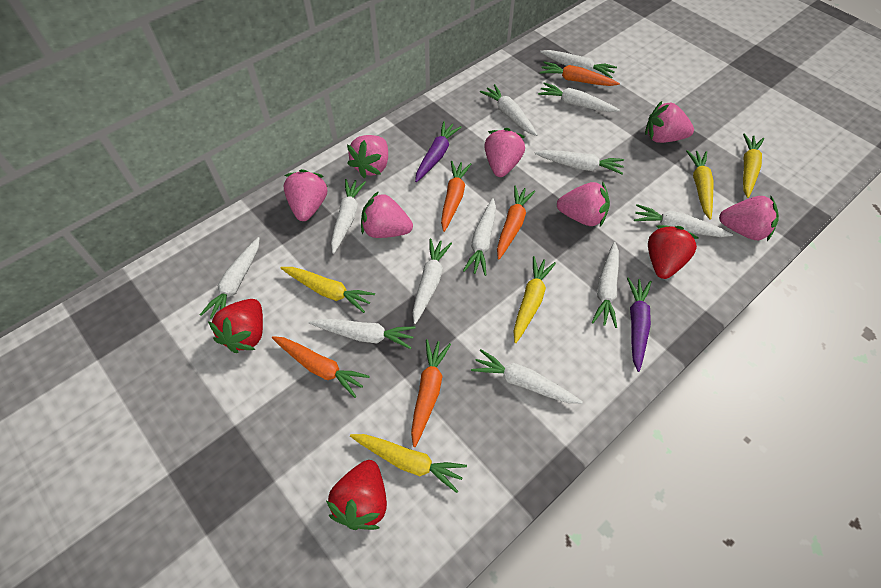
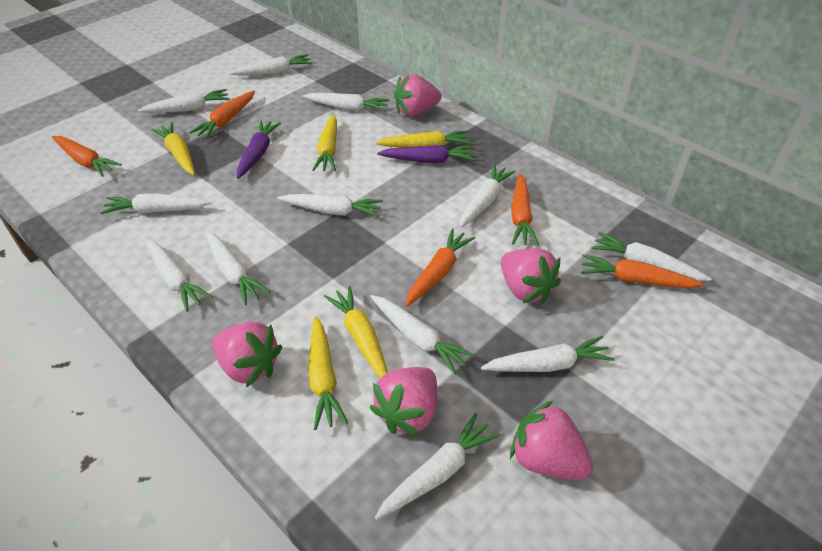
pink strawberry: [283,169,328,221] [347,135,388,178] [361,191,413,238] [484,128,525,177] [557,181,610,226] [645,101,694,143] [719,196,779,241] = 7 -> [212,322,282,387] [370,367,437,436] [394,74,441,116] [501,248,561,304] [510,400,593,480] = 5
red strawberry: [208,299,263,353] [326,460,387,530] [648,225,699,279] = 3 -> none = 0

